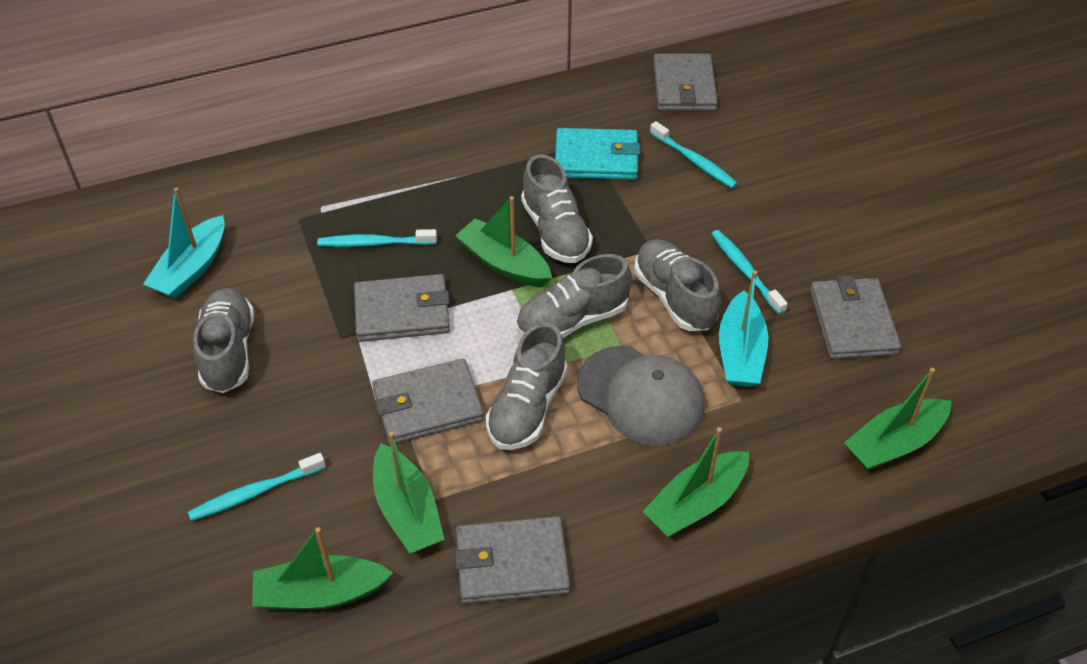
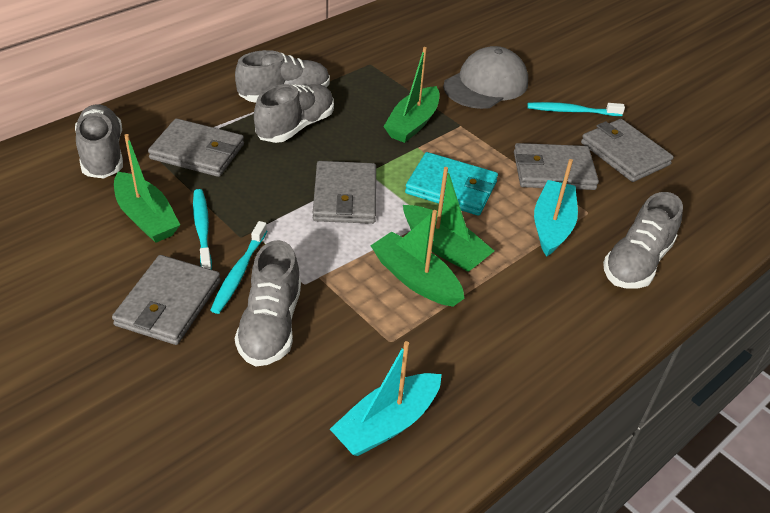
green boat: [252,527,393,610] [373,432,445,553] [455,196,552,287] [642,427,749,537] [844,368,951,471] = 5 -> [114,134,180,243] [371,210,465,307] [383,47,440,143] [403,167,494,272] = 4
turquoise toothbrush: [188,453,325,521] [317,229,437,247] [650,121,738,189] [711,230,788,315] = 4 -> [193,189,212,270] [211,221,267,314] [527,102,625,116] = 3

